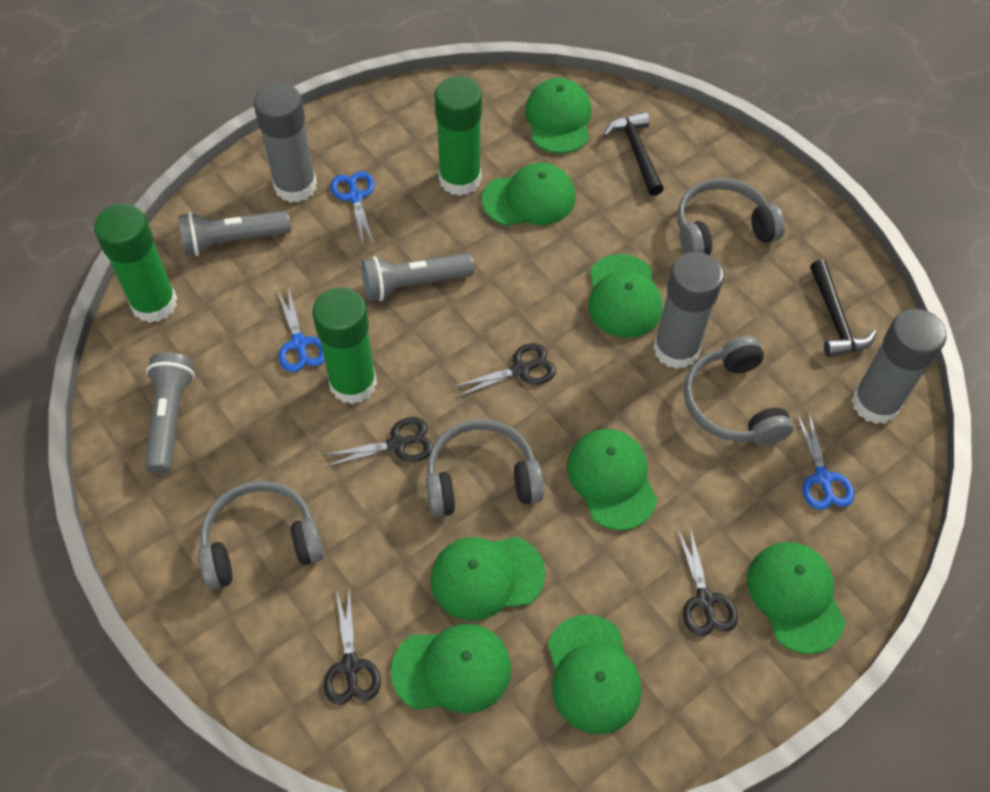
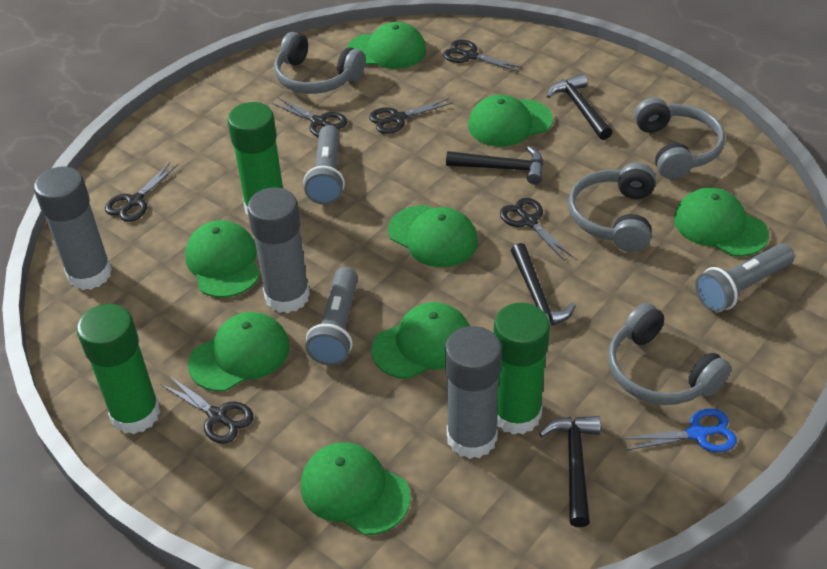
black hammer: [603,112,664,196] [810,260,877,357] = 2 -> [446,146,543,185] [511,243,576,326] [539,416,601,527] [547,74,612,140] = 4
black scissors: [322,417,433,467] [324,587,381,705] [452,343,556,398] [677,527,738,636] = 4 -> [105,162,178,222] [160,376,253,444] [271,97,348,137] [369,98,453,134] [443,40,523,72] [500,198,573,261] = 6
blue scissors: [278,287,325,372] [330,171,374,246] [797,413,854,510] = 3 -> [621,408,737,452] = 1

